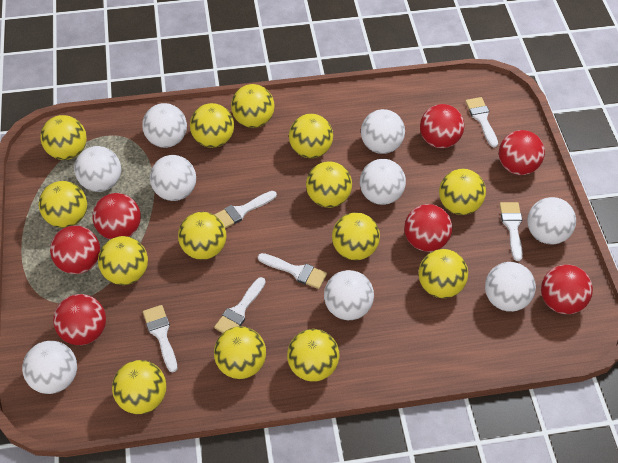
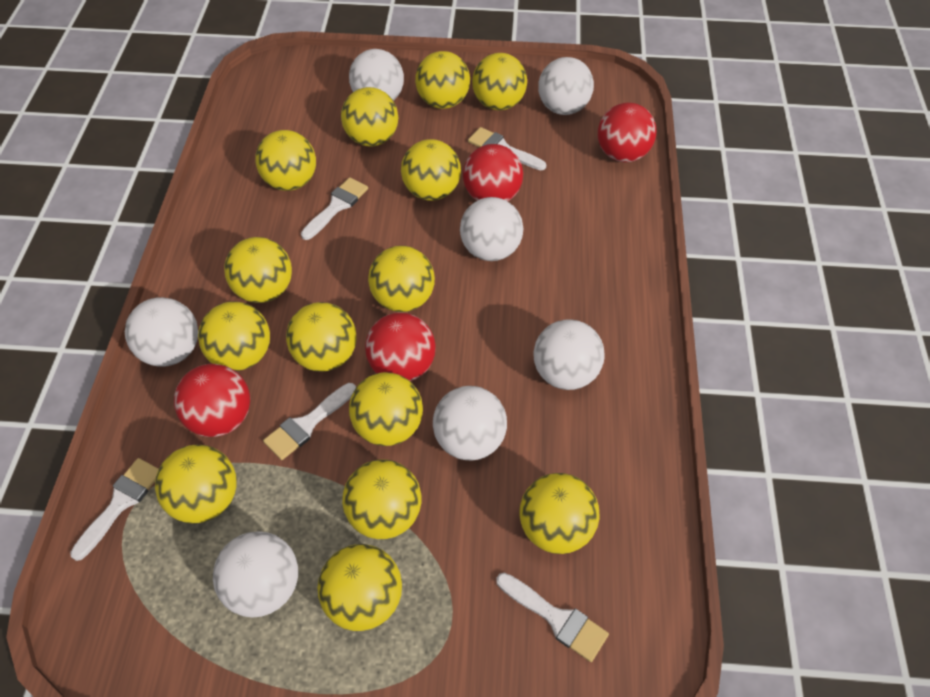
red ball: [50,225,100,274] [53,294,106,345] [92,193,141,239] [404,204,452,252] [420,104,464,148] [499,130,545,175] [541,265,593,314] = 7 -> [174,364,250,437] [365,313,436,381] [463,144,523,201] [598,103,656,162] = 4
white ball: [22,341,77,394] [74,146,121,192] [142,103,187,148] [150,155,196,201] [324,270,374,320] [360,159,406,205] [361,109,405,154] [485,262,536,312] [527,197,576,244] = 9 -> [125,297,198,367] [213,531,298,618] [349,49,404,101] [433,386,507,460] [460,197,523,261] [533,319,605,390] [538,57,594,115] = 7
white brush: [143,305,177,373] [214,191,277,228] [214,277,266,333] [258,253,327,289] [465,97,498,147] [500,202,523,261] = 6 -> [70,458,158,561] [263,383,356,460] [301,177,368,240] [468,127,546,170] [496,573,609,662] = 5

